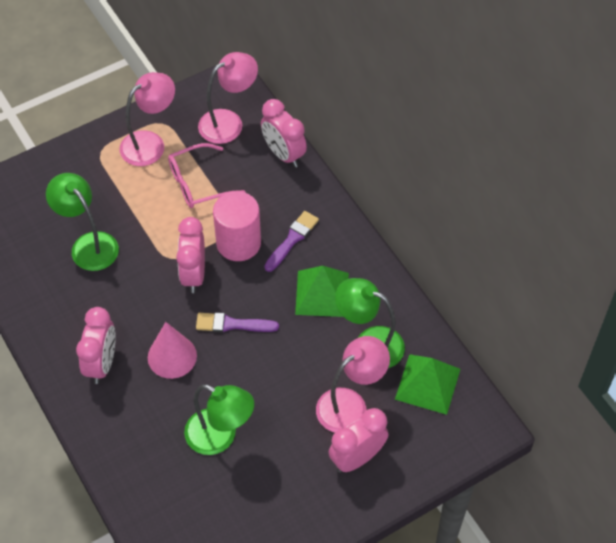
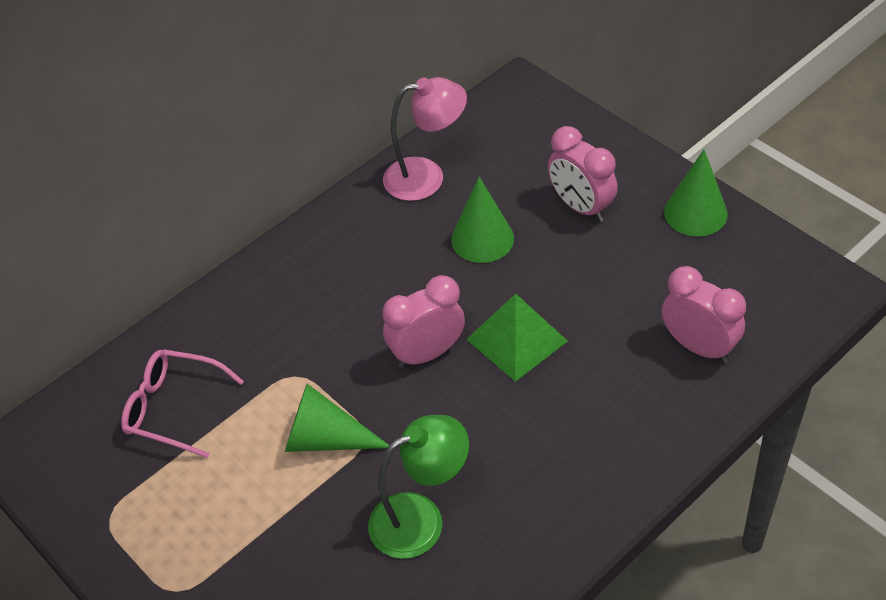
green cone: none = 0 -> [285,384,389,452] [451,177,514,263] [664,150,728,237] = 3
green lamp: [46,173,119,271] [184,384,254,455] [335,278,405,368] = 3 -> [368,415,469,559] = 1
green pyramid: [295,266,349,317] [395,354,460,415] = 2 -> [466,294,568,382] = 1
pink clock: [76,307,116,384] [176,217,205,293] [261,99,307,167] [328,408,388,473] = 4 -> [383,275,465,368] [548,126,618,222] [662,266,746,363] = 3
pink cone: [148,322,197,379] = 1 -> none = 0
pink cylinder: [213,191,261,261] = 1 -> none = 0
pink lamp: [120,72,175,166] [198,52,258,144] [316,336,390,432] = 3 -> [383,77,467,201] = 1
purple brush: [196,312,279,332] [264,211,319,272] = 2 -> none = 0

